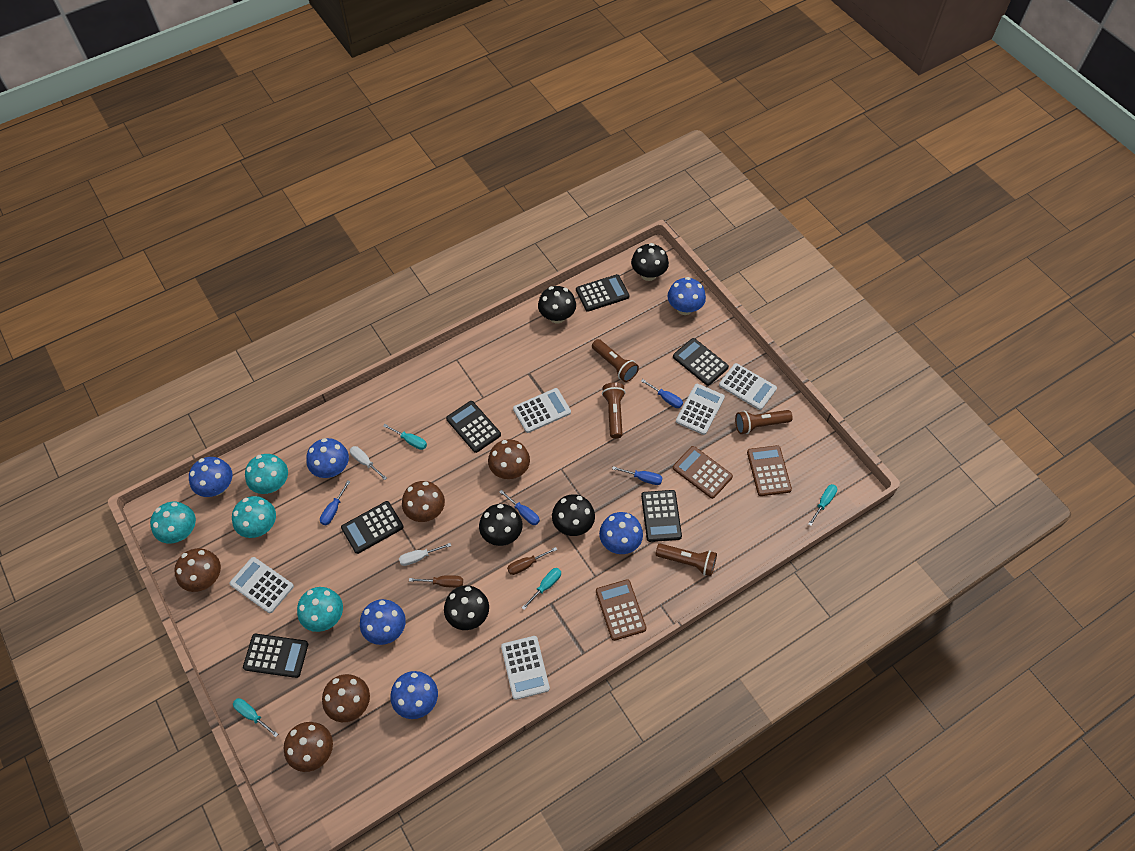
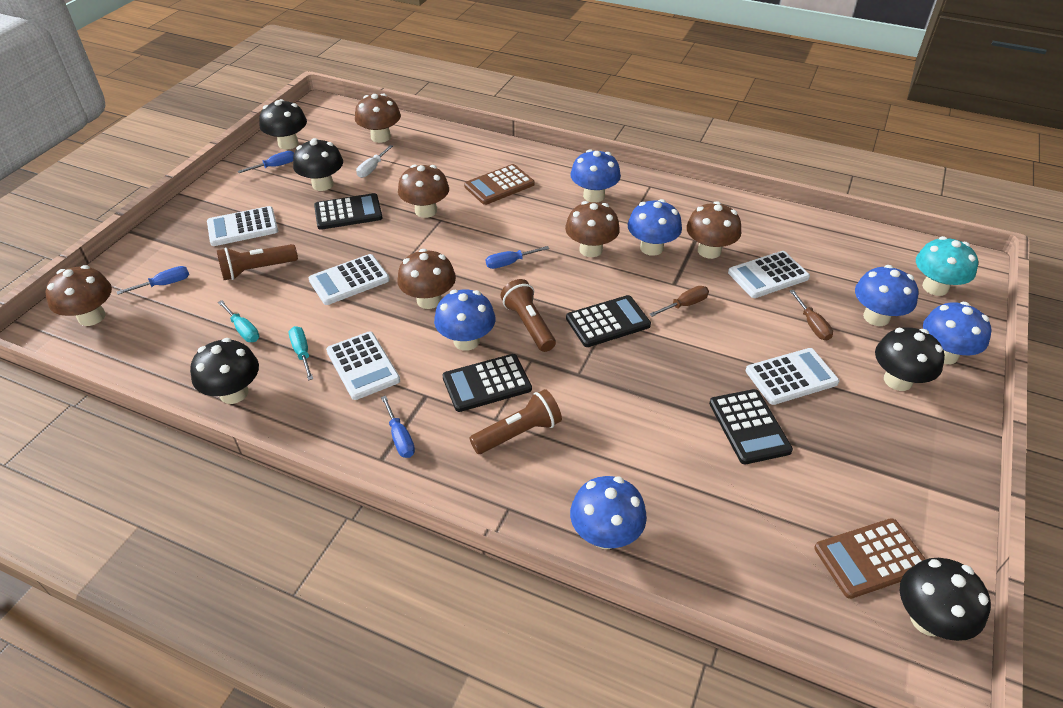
black calculator: [243,634,308,678] [341,501,404,554] [446,401,501,453] [576,274,629,312] [641,490,682,542] [673,338,729,386] = 6 -> [314,193,383,230] [442,354,532,412] [566,295,651,347] [709,389,793,464] = 4
brown calculator: [596,579,647,641] [673,446,733,499] [747,445,792,496] = 3 -> [464,164,535,205] [814,518,926,599] = 2
brown flashlight: [592,339,639,382] [602,382,626,439] [656,543,717,576] [735,410,793,434] = 4 -> [217,244,298,280] [469,389,562,454] [500,279,556,352] = 3
brown mushroom: [174,548,221,592] [284,722,333,772] [322,674,370,722] [402,481,445,522] [488,439,530,479] = 5 -> [45,265,112,326] [355,94,401,143] [397,249,456,309] [398,164,449,218] [565,201,620,257] [686,201,741,259] = 6
turquoise mushroom: [150,502,196,543] [232,496,276,538] [245,454,288,494] [297,587,343,632] = 4 -> [916,236,978,296] = 1
turquoise screwdriver: [233,698,278,737] [383,424,427,450] [522,568,561,610] [808,484,837,526] = 4 -> [218,300,259,342] [289,326,313,380] = 2
white screwdriver: [350,446,387,480] [399,543,451,566] = 2 -> [356,145,393,178] = 1

